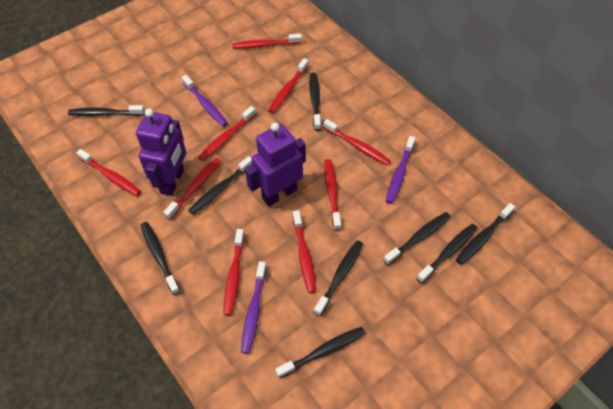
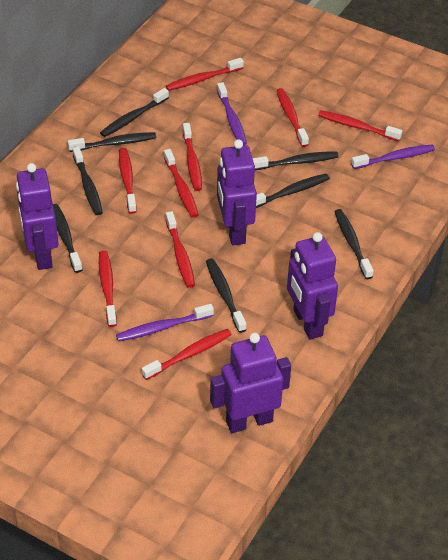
black toothbrush: [68,105,145,116] [141,222,180,295] [188,156,252,215] [275,327,365,379] [309,73,321,131] [314,240,363,316] [383,212,451,265] [416,224,478,283] [456,203,515,265] = 9 -> [53,204,83,273] [68,132,156,152] [73,146,103,215] [100,88,169,137] [206,258,247,333] [253,151,339,170] [256,174,330,208] [334,209,374,279] = 8
purple robot: [136,109,186,196] [245,123,306,206] = 2 -> [16,163,59,270] [210,333,291,433] [217,139,257,245] [287,232,338,339] = 4

